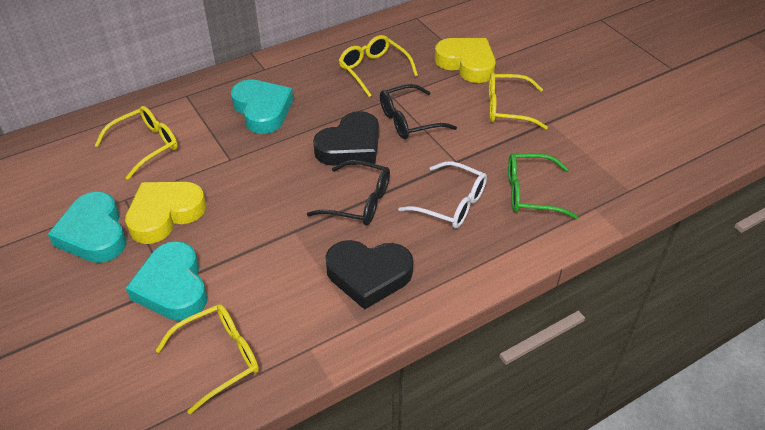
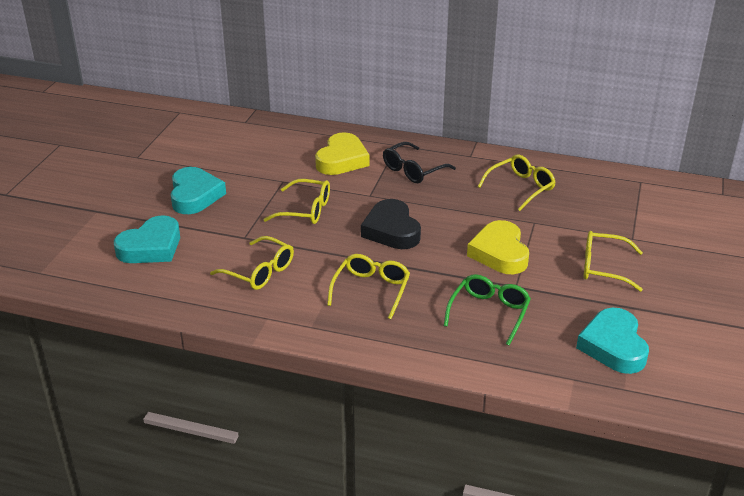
black glasses: [307,160,390,226] [380,84,457,139] = 2 -> [383,142,456,183] = 1
black heart: [313,111,379,166] [326,240,413,310] = 2 -> [361,199,421,249] = 1
white glasses: [398,161,487,228] = 1 -> none = 0
yellow glasses: [94,106,178,180] [155,304,259,414] [339,35,418,97] [489,72,548,130] = 4 -> [210,236,294,290] [263,179,330,224] [327,254,410,319] [478,155,556,211] [584,231,643,292] = 5

